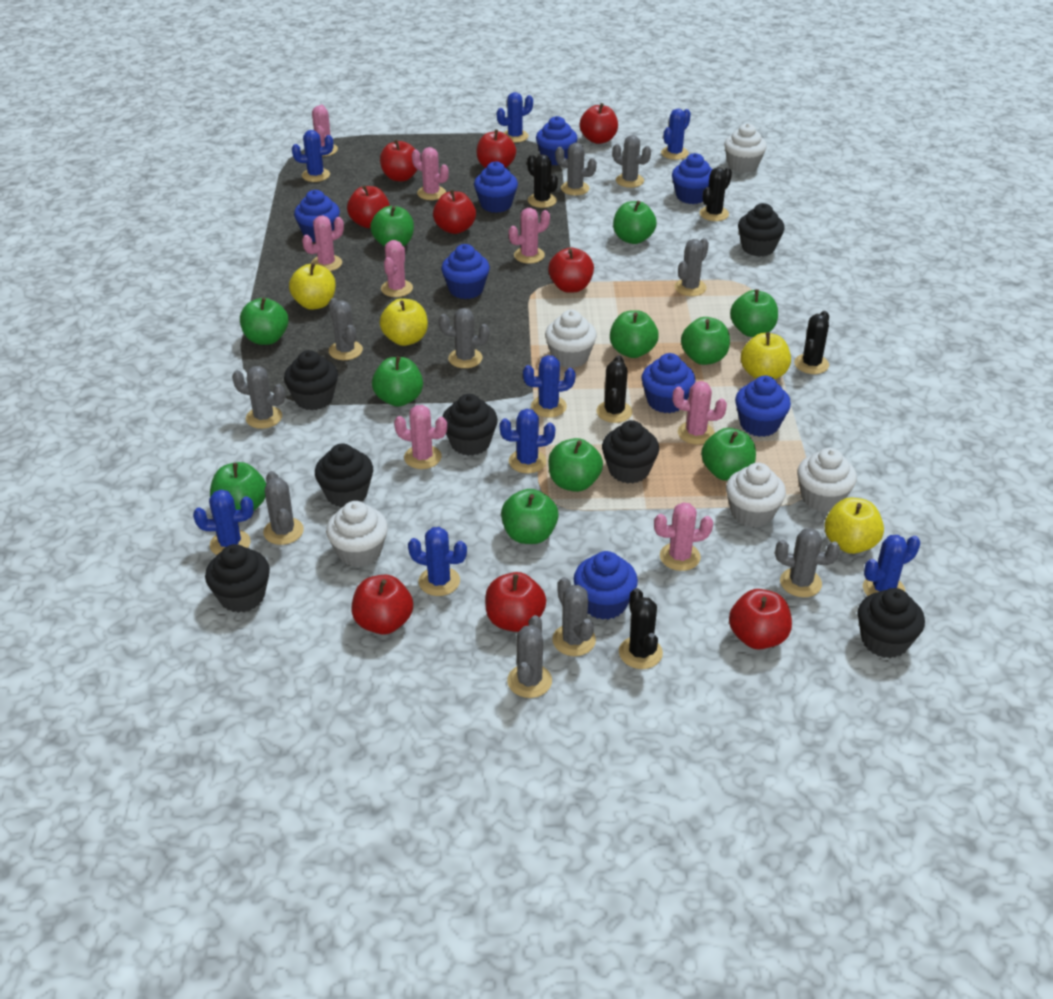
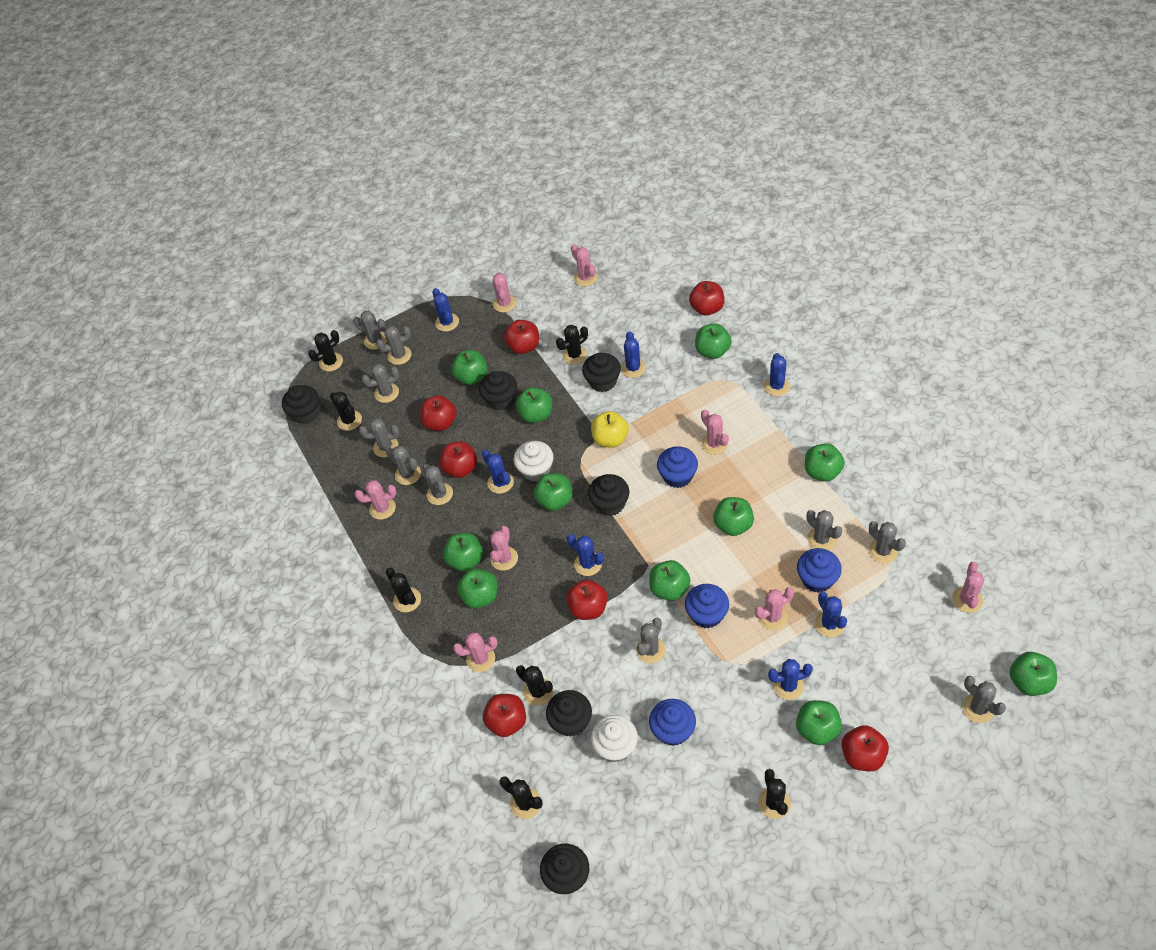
black cactus: [527,154,558,208] [596,355,633,423] [619,588,663,669] [699,167,732,221] [794,311,829,374] = 5 -> [308,330,343,372] [330,391,362,431] [385,568,421,612] [500,776,543,819] [516,665,553,706] [556,325,588,365] [758,769,791,819] = 7
black cupcake: [205,544,270,613] [284,350,338,410] [315,444,373,508] [442,394,498,456] [602,420,659,484] [738,203,785,257] [858,588,925,658] = 7 -> [282,385,319,424] [479,371,517,411] [540,843,589,894] [546,690,592,737] [582,353,621,392] [588,474,629,516] = 6
blue cactus: [193,490,254,555] [292,130,333,182] [408,527,467,596] [497,92,533,143] [499,409,555,473] [523,355,576,418] [661,109,691,160] [863,535,920,596] = 8 -> [432,288,459,332] [482,450,514,494] [567,534,604,576] [621,332,646,378] [764,353,790,396] [768,659,813,700] [815,592,847,637] = 7
blue cupcake: [294,190,340,242] [441,244,490,299] [474,161,518,213] [536,116,578,165] [574,551,638,620] [641,353,695,413] [672,153,713,204] [735,376,791,437] = 8 -> [649,699,696,746] [657,446,698,488] [685,584,729,628] [797,548,842,593] = 4
red apple: [347,185,390,228] [352,574,413,635] [380,140,418,181] [433,190,476,234] [477,130,516,168] [485,572,546,632] [548,248,594,293] [580,103,618,144] [729,589,792,650] = 9 -> [420,395,457,431] [439,441,477,478] [483,694,526,737] [504,320,539,354] [566,579,608,620] [689,281,724,316] [842,725,889,771] = 7
white cupcake: [326,501,388,567] [545,310,597,368] [724,123,767,173] [726,463,786,528] [797,448,857,512] = 5 -> [514,441,553,482] [591,715,638,762] = 2
yellow apple: [289,263,336,310] [380,299,428,346] [741,332,791,379] [824,498,884,554] = 4 -> [591,411,629,448] = 1

